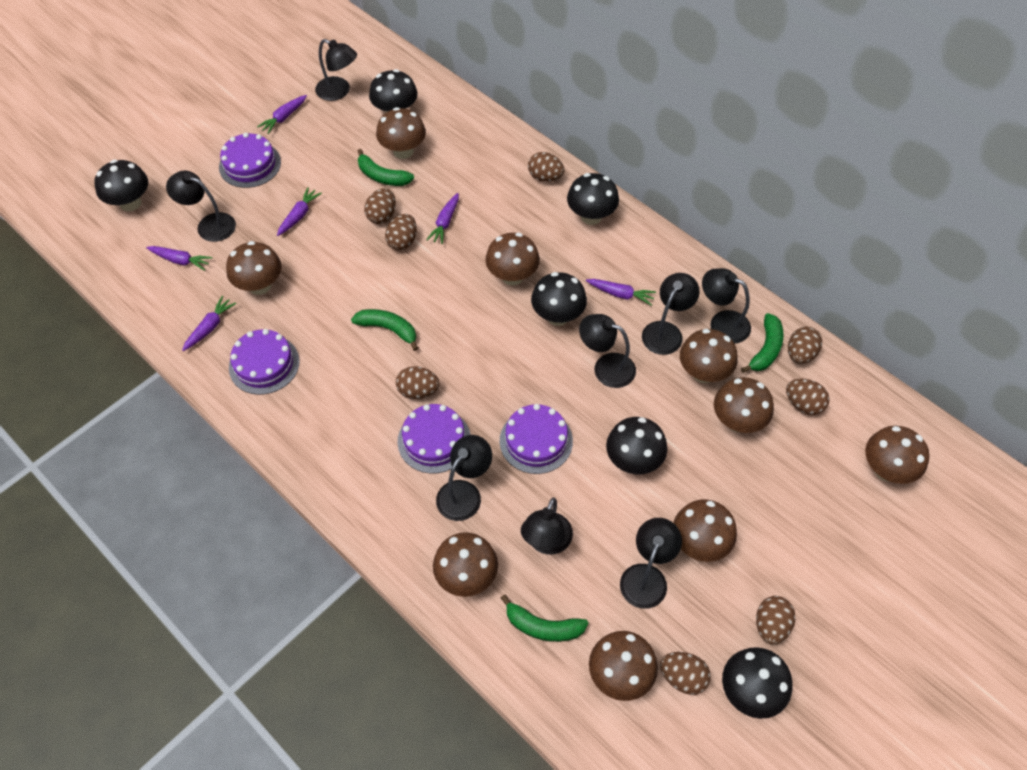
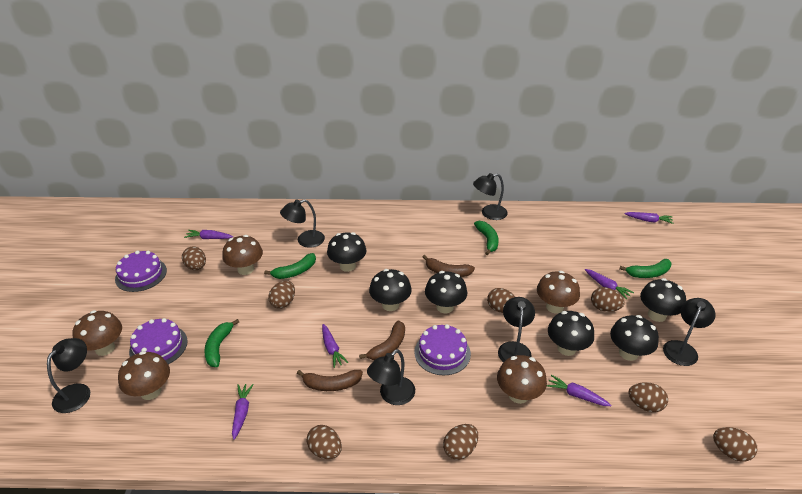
black lamp: [166,171,236,242] [315,39,357,101] [436,435,492,521] [521,498,573,555] [579,314,636,388] [620,518,682,609] [642,273,700,355] [702,268,751,344] = 8 -> [47,338,90,413] [280,199,325,248] [367,349,415,405] [473,173,508,220] [498,297,535,362] [663,298,716,366] = 6
brown banana: none = 0 -> [297,370,363,391] [359,320,405,360] [422,255,475,277] = 3
brown mushroom: [226,241,282,295] [376,107,426,159] [433,532,498,597] [485,233,540,285] [589,631,658,701] [673,499,737,562] [680,329,738,383] [714,377,774,433] [865,426,929,484] = 9 -> [73,310,122,356] [118,351,170,400] [222,235,263,275] [497,355,547,404] [537,271,580,313] = 5
purple cake: [219,133,281,188] [229,329,300,395] [398,404,470,474] [500,404,573,474] = 4 -> [115,250,167,292] [129,318,188,364] [414,324,471,375] = 3

